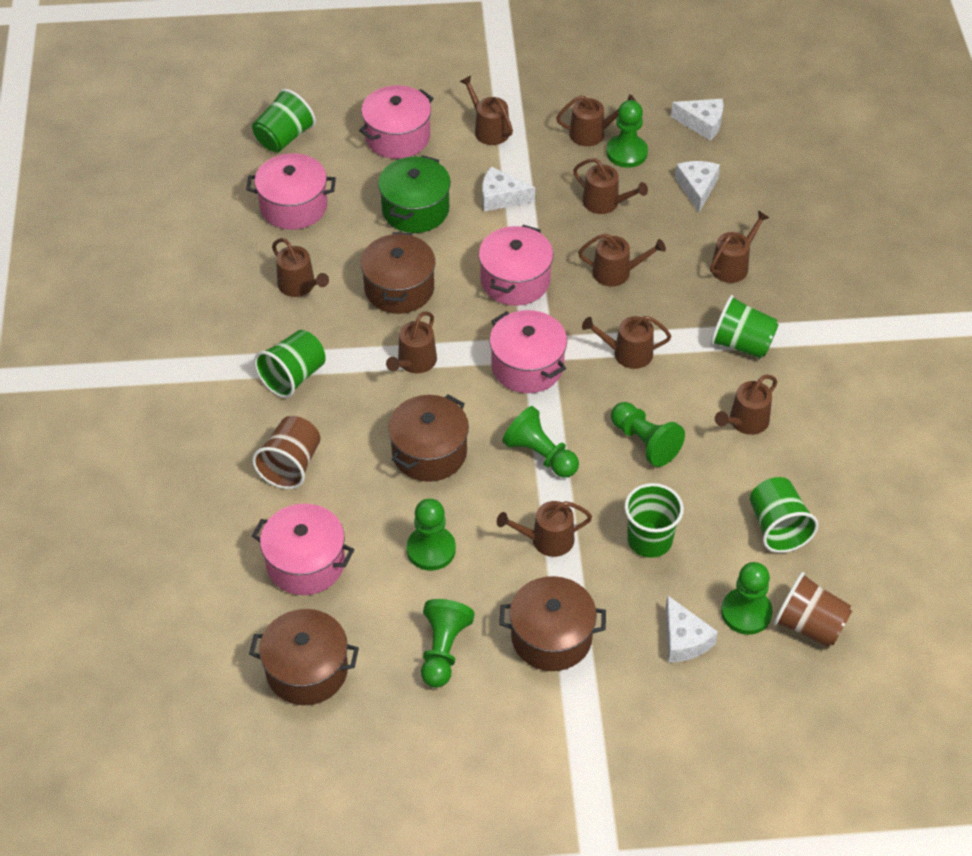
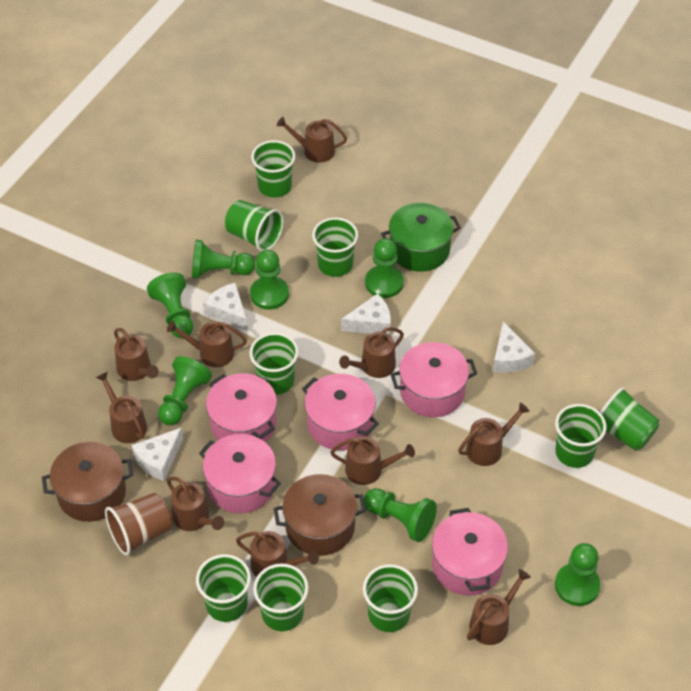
brown cup: [252,416,321,489] [774,572,852,647] = 2 -> [105,493,172,556] = 1
brown pot: [249,609,359,705] [360,232,435,314] [388,394,469,482] [499,576,606,671] = 4 -> [42,442,133,522] [273,474,366,556] = 2
green cup: [252,89,316,152] [254,330,326,398] [624,483,684,558] [711,295,779,358] [750,477,819,553] = 5 -> [196,554,251,622] [225,200,283,251] [249,332,299,395] [251,140,295,198] [253,563,309,631] [312,217,358,277] [363,564,418,632] [555,404,606,468] [600,387,659,451] = 9
green pawn: [407,499,456,570] [421,599,475,688] [502,406,579,478] [606,100,648,168] [611,402,685,467] [721,562,773,635] = 6 -> [147,272,193,338] [158,356,212,425] [192,240,256,278] [250,250,289,310] [364,488,437,542] [365,238,404,298] [555,543,601,606] = 7

